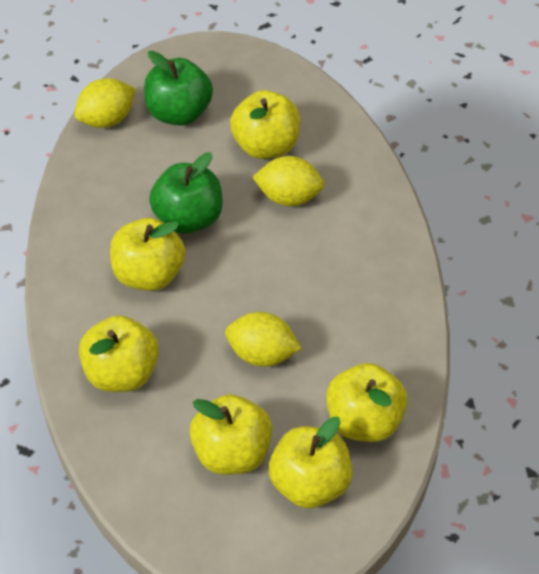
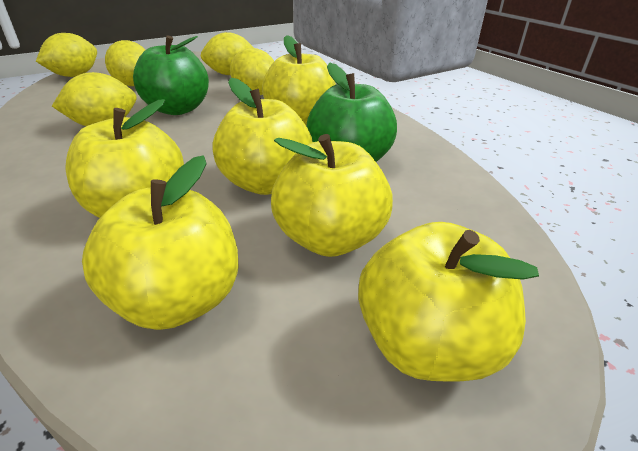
yellow lemon: [74,78,136,128] [225,312,302,367] [252,156,325,206] = 3 -> [36,33,97,77] [52,72,137,126] [105,40,145,86] [201,32,254,75] [230,48,274,95] = 5

